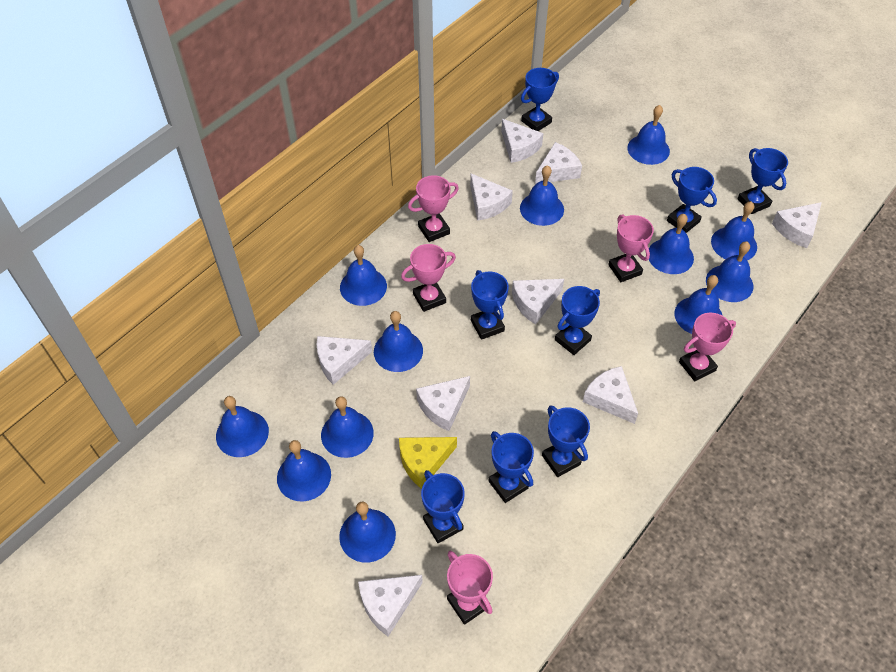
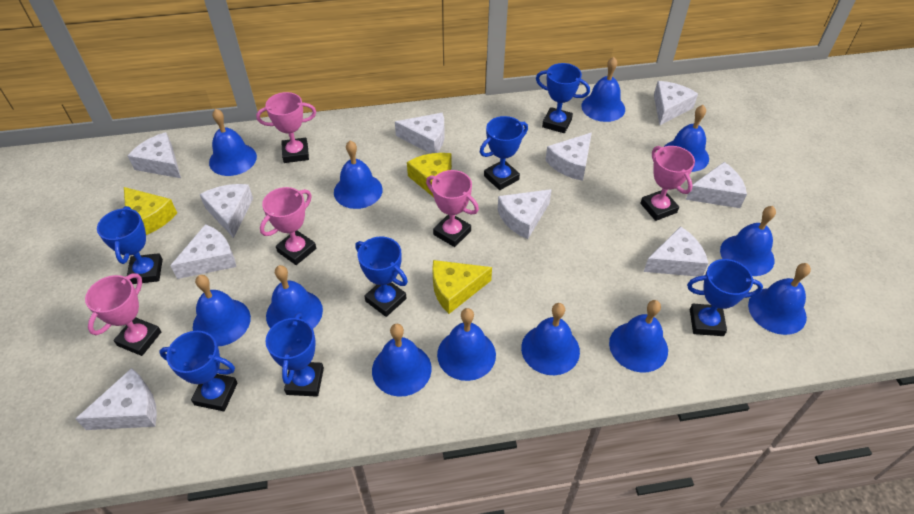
blue trophy: [421,470,465,543] [471,270,509,340] [489,431,534,503] [521,68,559,131] [542,405,590,477] [555,286,600,355] [667,167,717,233] [737,148,788,214] = 8 -> [97,206,163,284] [159,331,238,411] [265,313,324,397] [355,236,408,317] [480,116,528,190] [536,63,590,133] [687,259,763,336] = 7
white cheese: [317,336,372,385] [358,575,423,637] [416,376,470,431] [470,173,513,221] [501,119,543,163] [512,279,564,324] [535,142,582,184] [583,366,638,424] [772,202,822,248] = 9 -> [75,368,157,430] [128,132,181,178] [170,224,236,279] [200,184,253,238] [395,113,445,154] [498,189,552,239] [545,133,592,181] [644,226,708,277] [654,81,698,125] [686,162,747,208] = 10
yellow cheese: [399,437,457,489] = 1 -> [124,187,177,235] [407,153,452,197] [432,260,492,314] = 3

